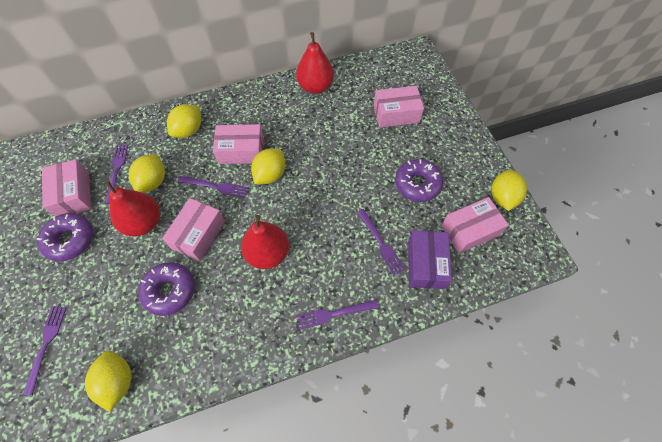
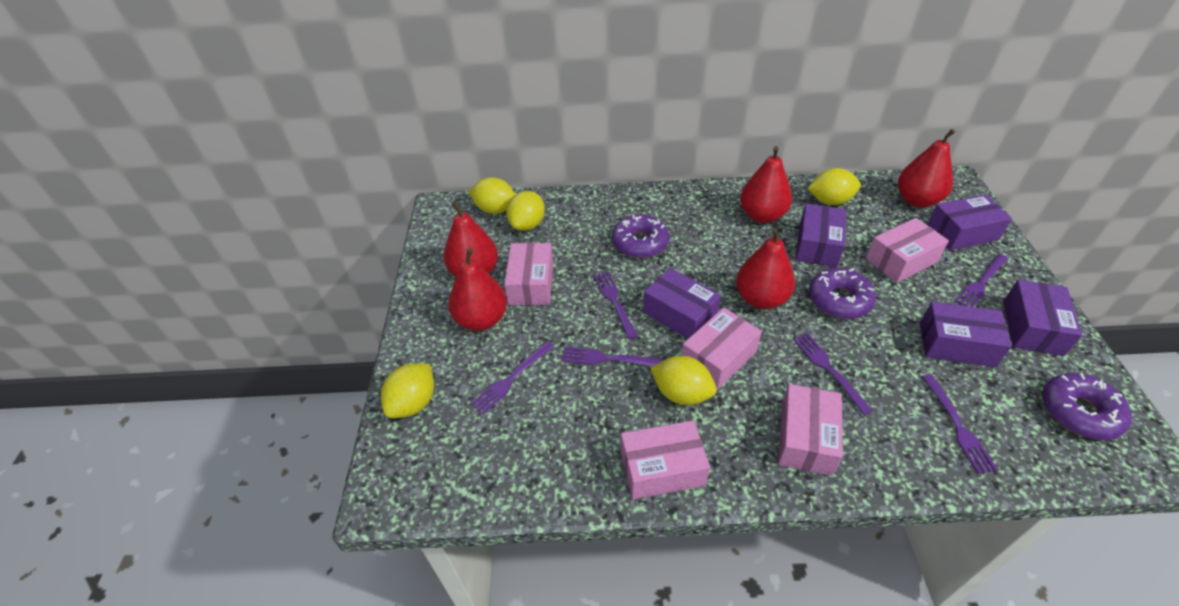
purple box: [408,230,452,289] = 1 -> [643,268,721,339] [796,203,846,267] [920,302,1012,367] [927,194,1012,250] [1003,280,1082,356] = 5
purple fork: [23,306,67,395] [105,144,128,204] [178,176,249,198] [296,300,379,330] [357,209,405,275] = 5 -> [471,341,554,414] [561,347,664,366] [594,271,638,339] [793,333,873,415] [922,374,998,474] [955,254,1008,307] = 6
red pear: [105,181,160,236] [241,215,289,269] [296,32,334,94] = 3 -> [444,202,498,277] [448,248,507,331] [736,228,795,309] [740,146,792,223] [898,129,955,208] = 5

